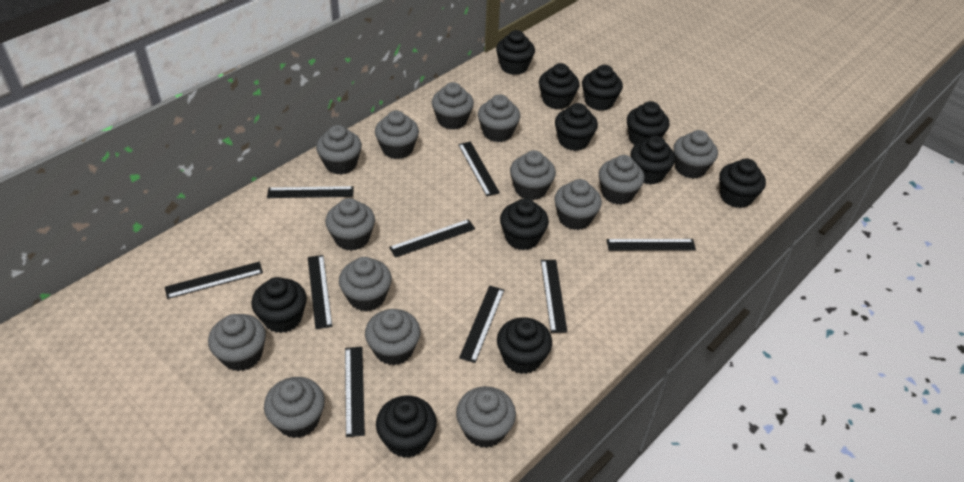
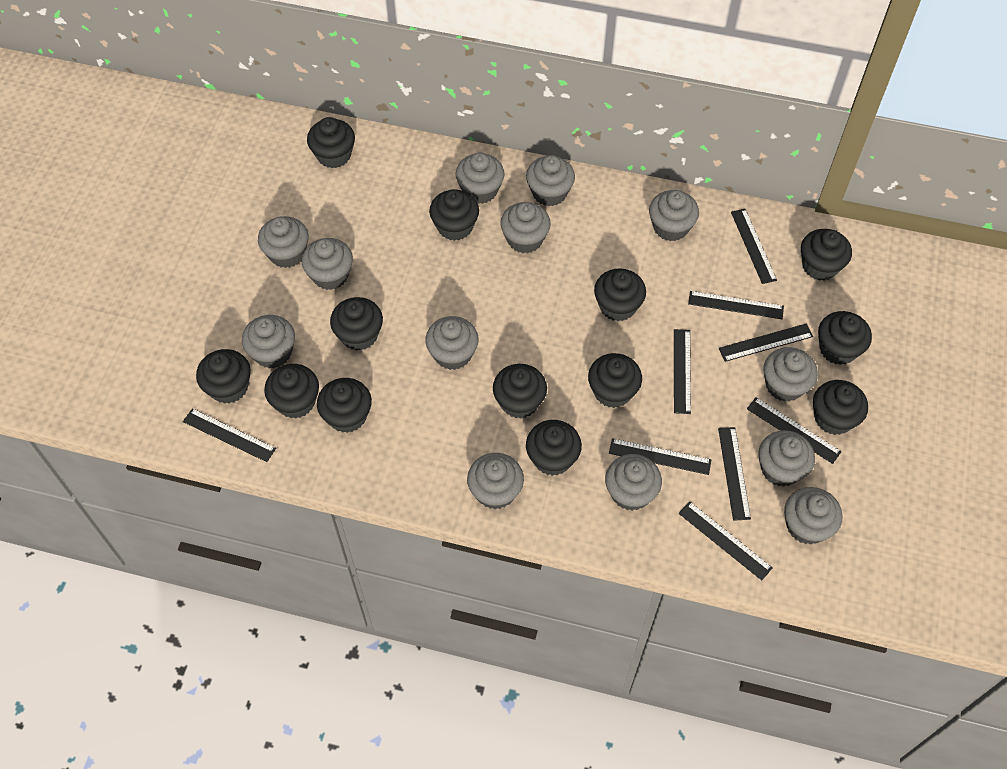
black cupcake: [251,277,307,333] [376,396,437,458] [496,30,535,75] [497,317,552,374] [500,198,549,250] [539,63,579,109] [555,103,598,151] [582,65,623,111] [627,101,669,145] [630,136,675,185] [719,158,766,208] = 11 -> [196,349,251,404] [264,364,319,419] [307,117,355,168] [317,378,372,433] [330,297,383,351] [429,189,479,241] [493,364,547,419] [526,420,582,476] [588,353,642,408] [594,268,646,321] [801,229,852,281] [813,380,868,435] [818,311,872,365] = 13
grey cupcake: [208,314,266,371] [264,377,325,438] [316,125,362,175] [325,198,375,251] [339,257,392,312] [365,309,421,365] [375,110,419,159] [432,82,474,130] [456,386,516,448] [478,94,520,142] [510,150,556,200] [554,179,602,230] [599,155,645,205] [673,130,718,179] = 14 -> [242,315,295,369] [258,216,309,268] [301,238,353,290] [425,316,479,370] [456,152,505,204] [467,453,524,509] [500,202,551,253] [526,155,575,206] [605,454,662,511] [649,190,699,241] [759,430,815,487] [763,347,818,402] [784,487,842,545] = 13

